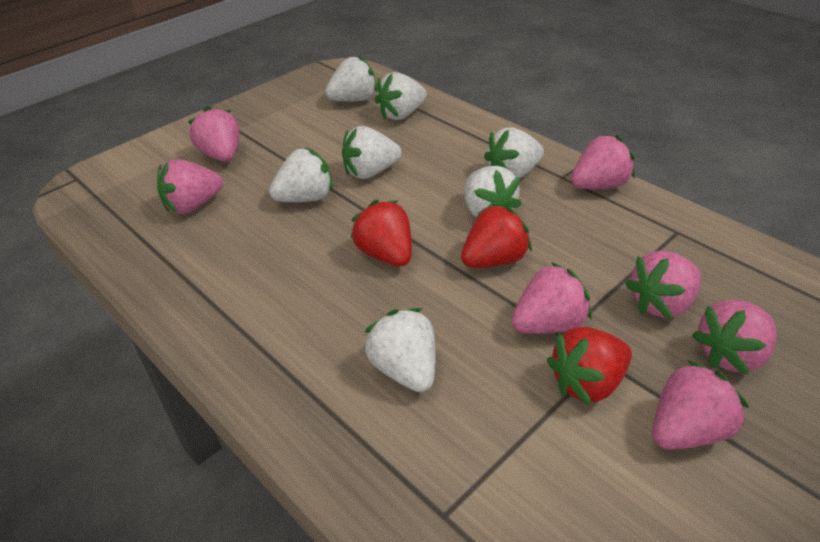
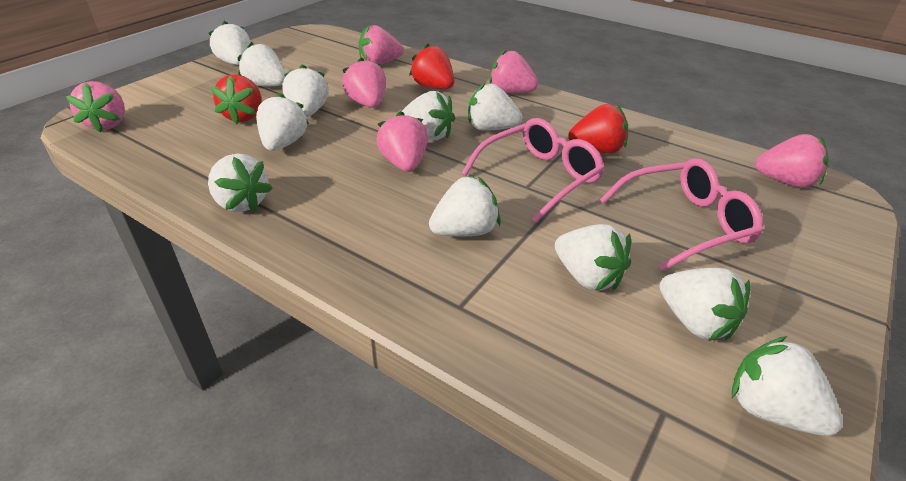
pink glasses: none = 0 -> [462,118,605,223] [600,158,763,271] = 2
pink strawberry: [157,159,223,214] [188,106,240,162] [511,262,592,334] [571,135,635,189] [625,251,701,318] [652,360,749,450] [692,300,776,375] = 7 -> [66,81,125,133] [342,57,386,108] [359,25,404,64] [376,111,428,172] [489,49,538,93] [755,134,829,188] = 6
white strawberry: [269,148,333,202] [325,55,377,101] [342,126,402,179] [364,308,436,392] [375,72,427,120] [464,166,522,218] [484,127,544,178] = 7 -> [208,153,273,212] [209,21,250,65] [238,42,286,87] [256,93,309,151] [282,64,329,117] [402,91,455,140] [429,175,501,237] [468,83,523,131] [555,224,631,291] [660,268,750,341] [732,336,843,436] = 11

